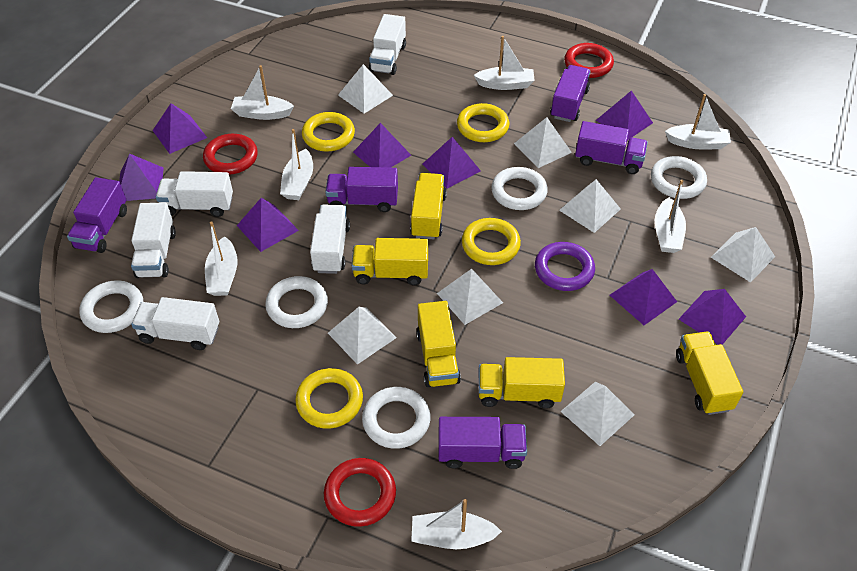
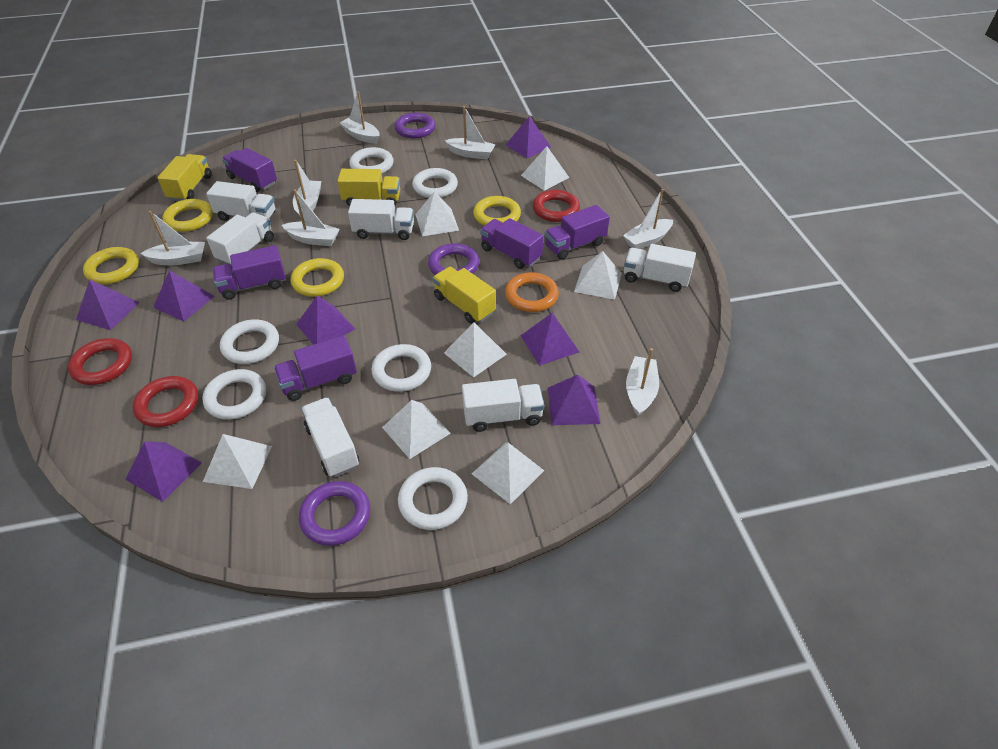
orange ring: none = 0 -> [505,272,559,312] = 1
purple pyramid: [119,154,164,201] [153,103,207,154] [237,198,299,252] [353,123,411,168] [422,137,481,189] [596,90,653,140] [610,269,677,325] [679,289,746,345] = 8 -> [76,280,140,330] [125,441,202,502] [153,270,214,322] [296,295,355,345] [506,116,551,158] [521,313,580,366] [548,375,600,425] = 7
purple ring: [535,242,595,291] = 1 -> [299,481,370,546] [394,113,436,139] [428,243,480,275] = 3
white ring: [79,280,143,333] [265,276,328,328] [362,387,430,449] [491,167,548,210] [651,156,707,199] = 5 -> [202,369,266,420] [220,320,279,364] [349,147,394,174] [371,344,431,392] [398,467,468,530] [412,168,458,198] = 6
white truck: [131,202,176,278] [131,297,219,350] [156,171,233,217] [310,205,350,274] [369,14,406,75] = 5 -> [206,181,276,221] [206,212,274,264] [301,397,359,477] [348,199,414,240] [462,379,544,432] [624,244,696,292] = 6
yellow truck: [352,238,428,285] [410,173,447,239] [416,301,461,387] [479,357,565,409] [676,331,743,415] = 5 -> [157,154,212,201] [338,169,400,206] [433,267,496,324] = 3

